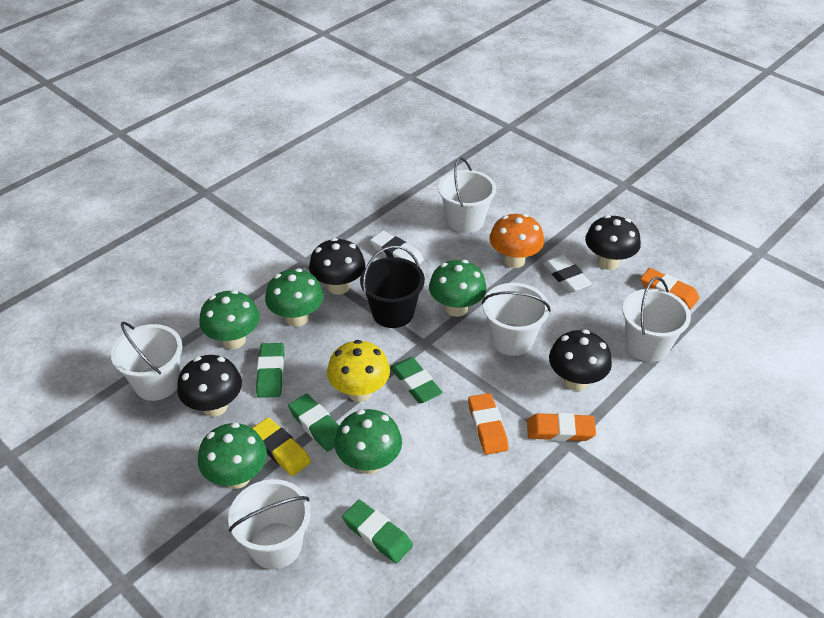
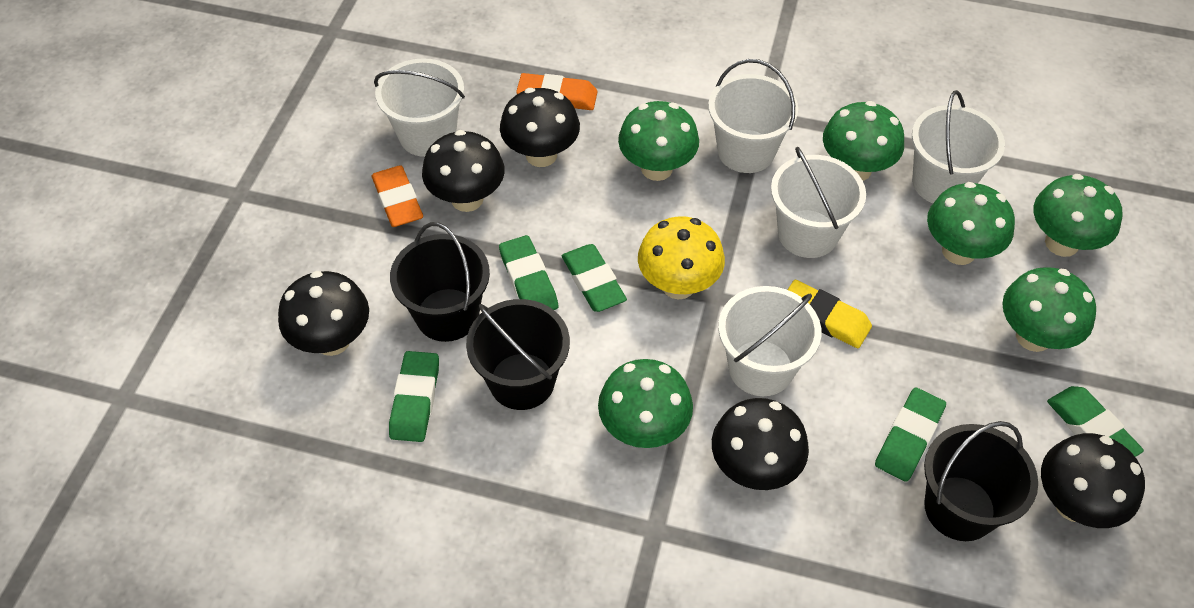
black bucket: [360,246,425,328] = 1 -> [390,222,490,342] [466,299,570,410] [924,421,1038,541] = 3
black mushroom: [177,355,242,417] [309,238,365,295] [549,330,612,391] [585,215,641,270] = 4 -> [278,271,369,356] [422,130,505,212] [500,88,580,167] [712,398,809,490] [1041,433,1145,528] = 5
green eraser: [256,343,284,398] [288,394,339,452] [342,500,413,564] [390,357,443,403] = 4 -> [389,351,439,442] [499,235,558,310] [562,244,627,312] [875,388,946,482] [1047,386,1144,457] = 5
green mushroom: [198,423,267,489] [199,290,260,349] [265,268,324,327] [335,409,402,474] [429,260,487,317] = 5 -> [598,359,693,448] [618,101,699,181] [823,101,904,181] [927,182,1015,265] [1002,267,1096,352] [1033,174,1122,257] = 6
orange eraser: [468,393,508,455] [527,413,596,441] [640,268,699,309] = 3 -> [372,165,423,227] [516,73,598,110] = 2
orange mushroom: [489,214,544,268] = 1 -> none = 0
white eraser: [370,231,424,264] [543,255,592,293] = 2 -> none = 0

